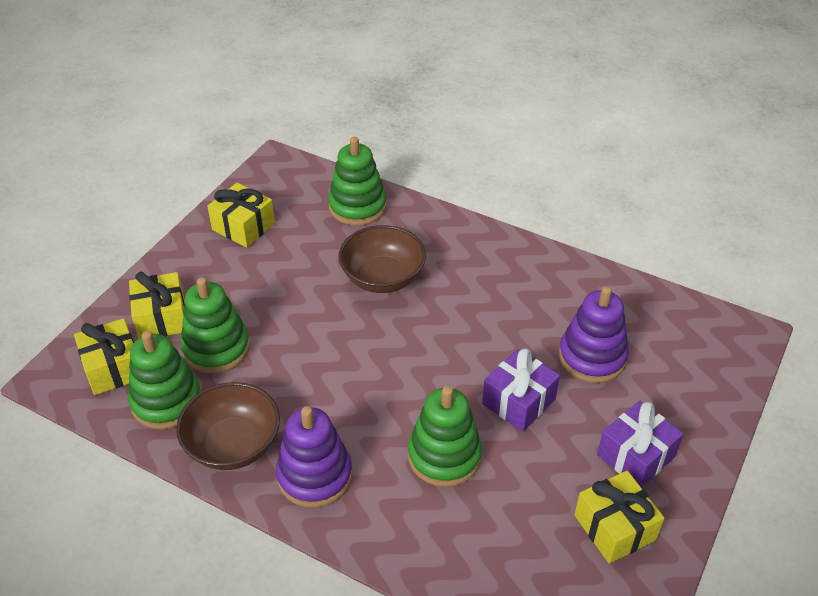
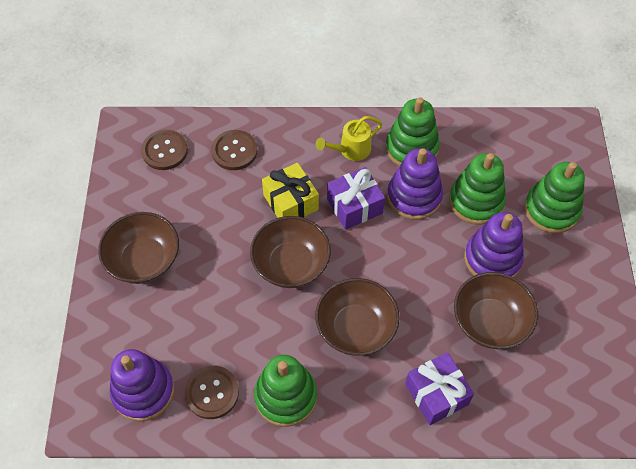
brown bowl: [176,382,280,470] [338,225,426,293] = 2 -> [98,212,179,284] [250,216,331,288] [315,278,400,356] [454,272,538,349] = 4
brown button: none = 0 -> [141,130,188,170] [184,366,239,419] [211,130,258,170] = 3
purple stacking toy: [276,406,352,508] [559,286,629,383] = 2 -> [110,349,174,421] [387,148,443,220] [464,212,524,277] = 3
yellow gift: [74,318,134,395] [129,272,185,339] [207,183,275,248] [574,471,664,564] = 4 -> [262,163,319,218] = 1
yellow watering can: none = 0 -> [316,116,382,161] = 1

